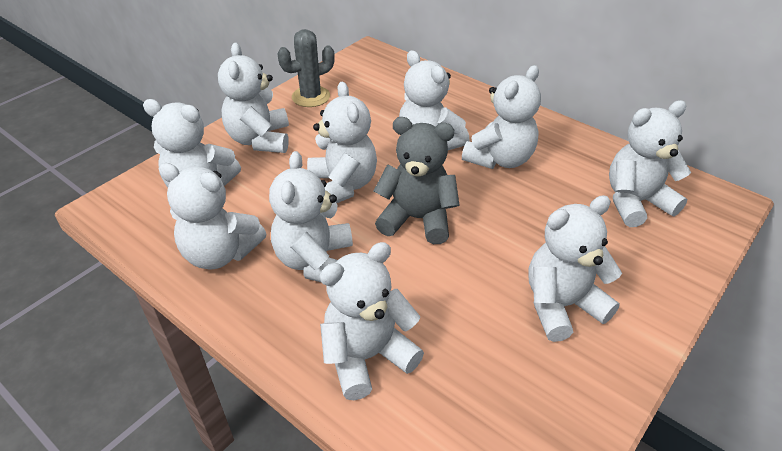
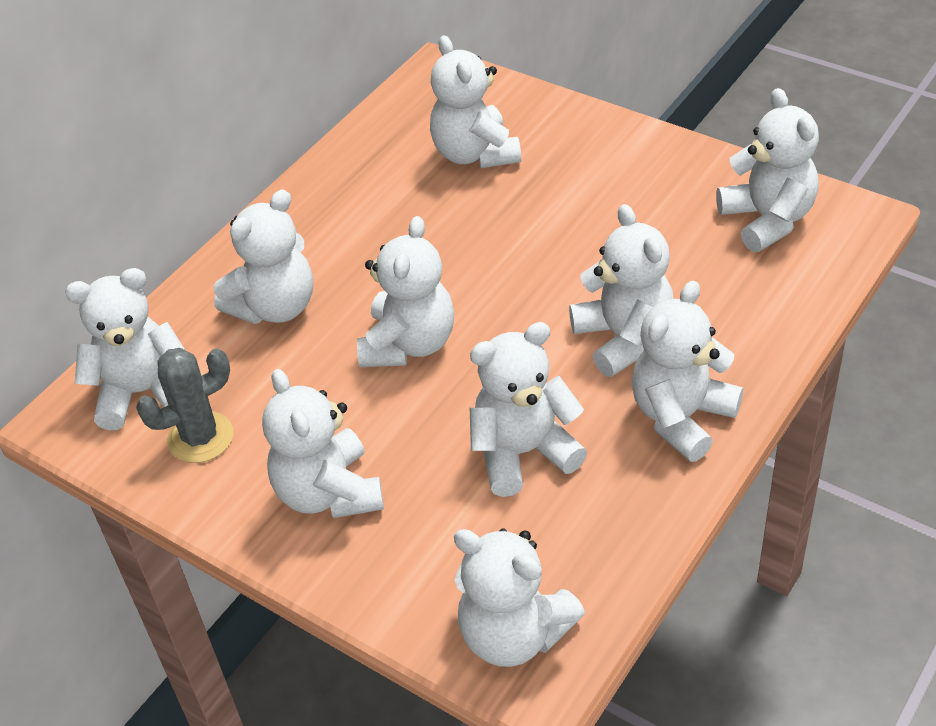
grey teddy bear: [374,117,460,244] = 1 -> none = 0

